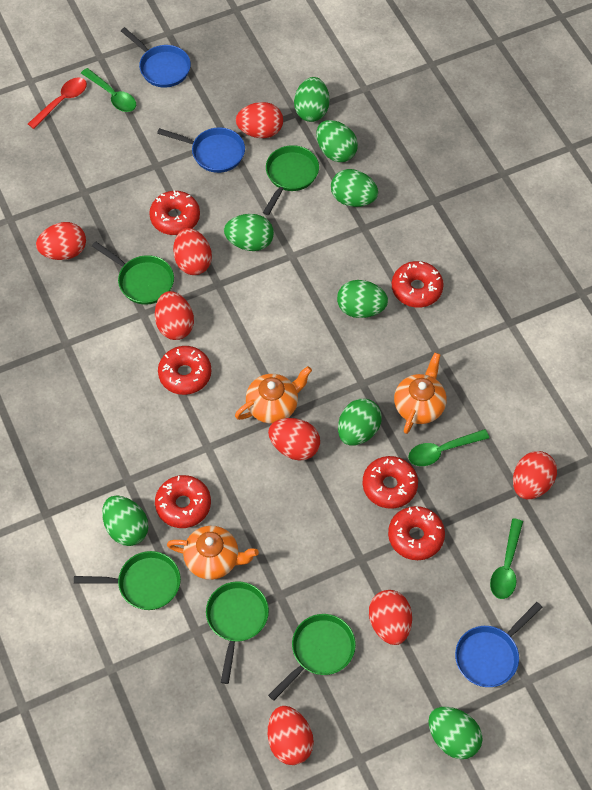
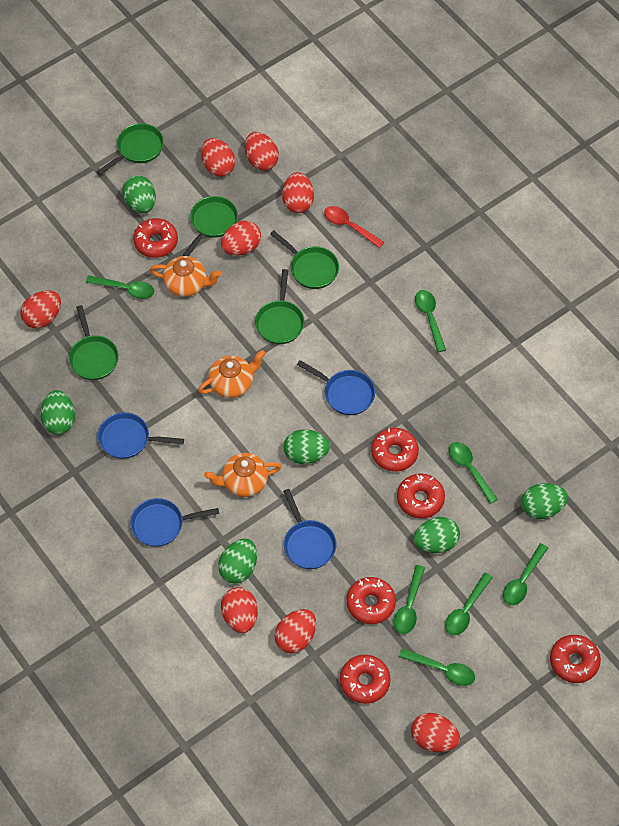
blue pan: [121,27,191,88] [157,127,245,173] [455,602,542,687] = 3 -> [98,412,184,459] [130,498,219,547] [283,489,337,569] [297,360,375,415] = 4
green egg: [102,495,149,546] [224,214,274,251] [294,77,329,122] [316,120,358,162] [331,169,378,207] [337,280,388,318] [338,399,382,446] [428,707,483,759] = 8 -> [40,390,75,435] [122,175,156,213] [218,539,257,584] [284,429,330,464] [413,517,460,553] [521,483,568,519] = 6
green spoon: [81,68,136,112] [408,429,489,466] [490,518,523,599] = 3 -> [86,275,154,299] [394,565,425,634] [399,648,475,686] [415,290,446,352] [445,573,493,635] [449,442,498,504] [503,543,548,605] = 7

